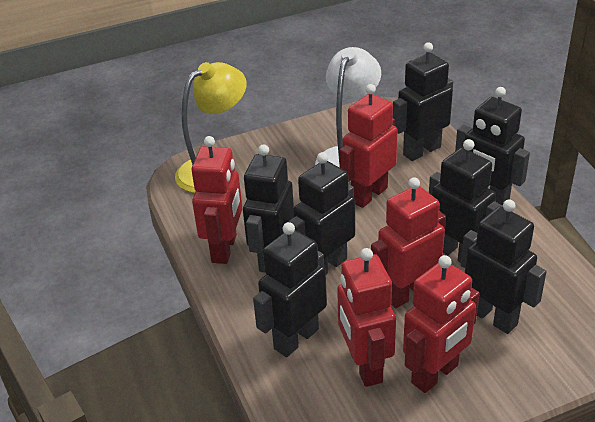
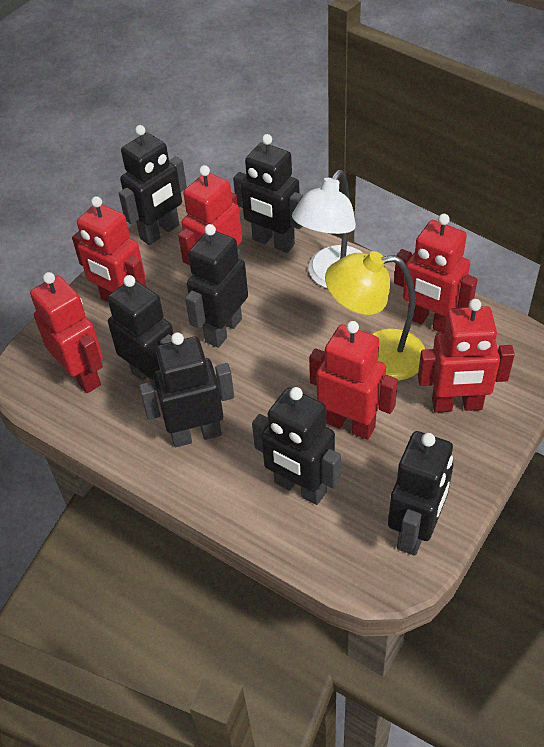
red robot: [192,136,242,264] [337,248,396,387] [339,84,398,208] [371,177,446,308] [403,255,480,393] = 5 -> [30,272,103,393] [72,196,146,302] [178,165,242,265] [309,321,398,440] [394,214,478,333] [418,299,515,413] = 6

